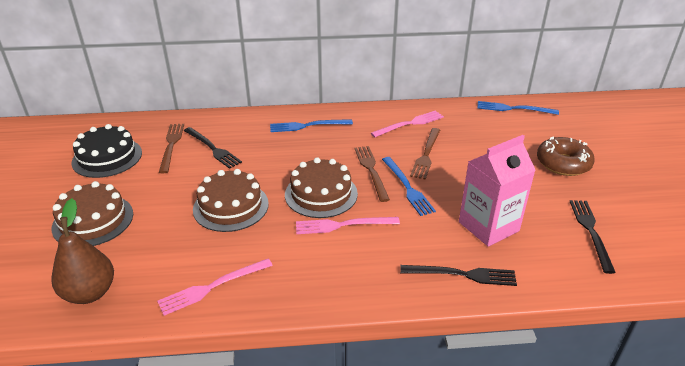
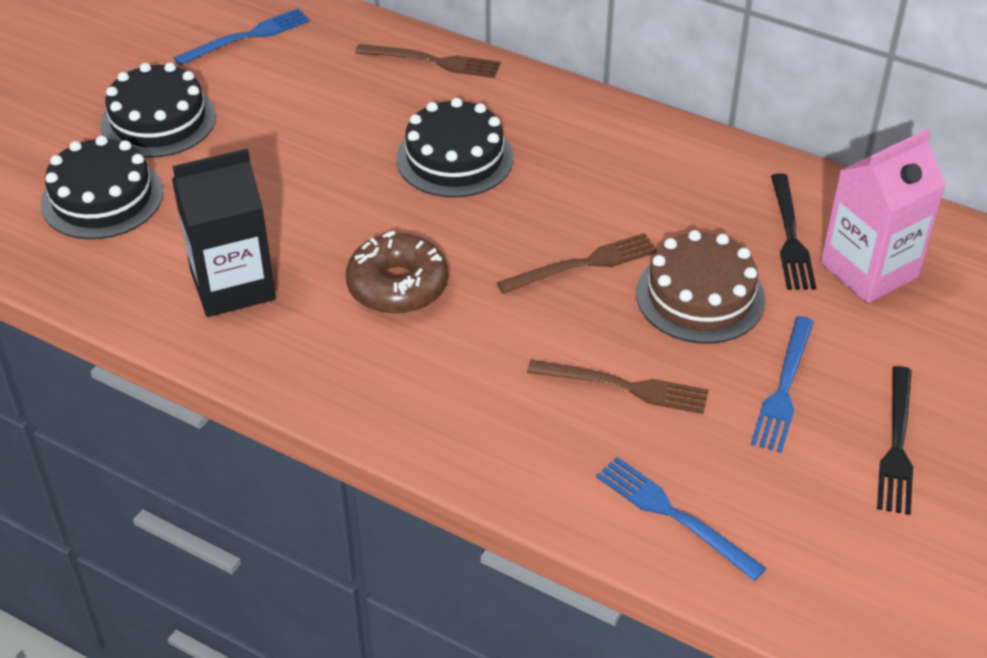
black cake: [71,124,142,178] = 1 -> [41,136,163,239] [100,63,216,158] [396,98,513,197] = 3
black carton: none = 0 -> [172,148,276,317] = 1
black fork: [184,127,242,169] [400,265,517,286] [569,200,616,274] = 3 -> [771,173,816,290] [877,366,913,515] = 2
brown cake: [51,181,133,246] [193,169,269,232] [285,157,358,218] = 3 -> [636,230,765,344] = 1
brown pear: [51,198,114,304] = 1 -> none = 0
pink fork: [157,259,273,315] [296,217,400,234] [371,110,444,137] = 3 -> none = 0

